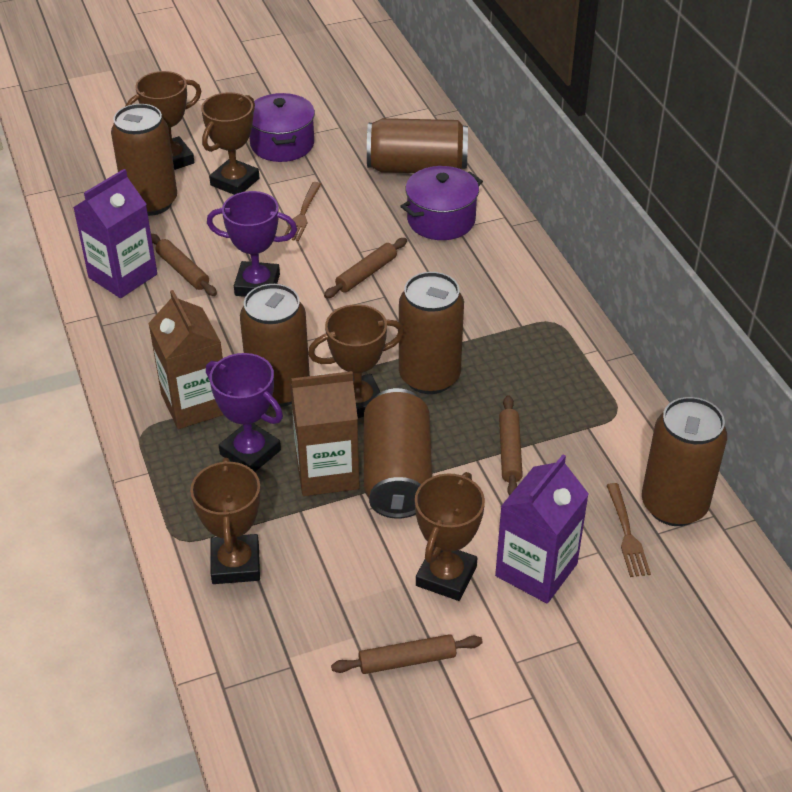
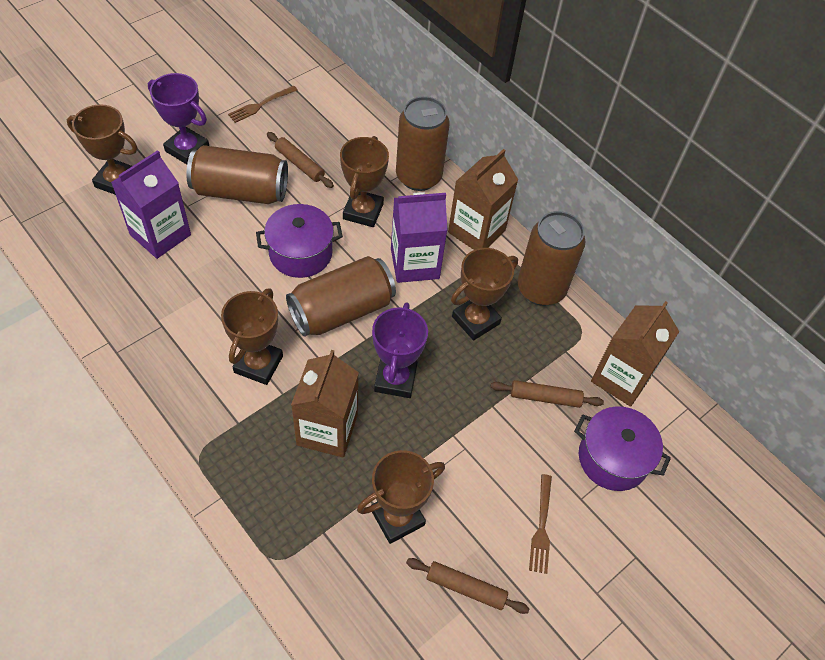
brown can: [111,104,177,216] [240,284,310,407] [364,388,432,518] [367,118,468,173] [399,272,464,394] [642,397,727,526] = 6 -> [186,145,288,204] [286,256,396,337] [396,96,450,191] [518,211,586,306] = 4
brown carton: [148,290,224,429] [290,371,360,496] = 2 -> [291,350,359,458] [448,149,518,250] [591,301,680,407] = 3
brown rolling pin: [151,234,217,296] [324,238,407,298] [331,634,483,674] [499,396,523,495] = 4 -> [267,132,334,188] [406,558,529,614] [490,380,604,408] = 3

